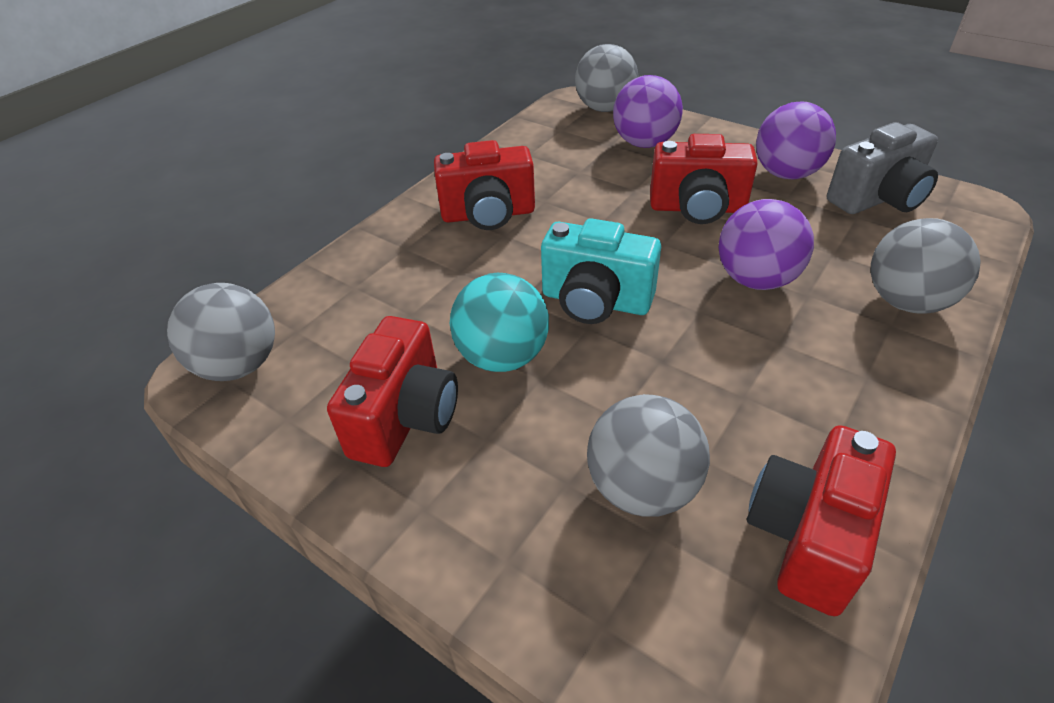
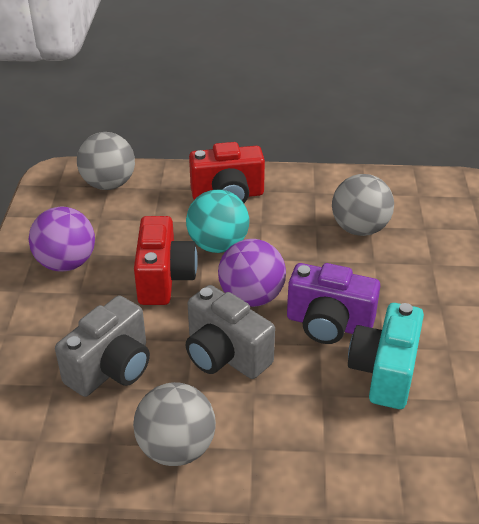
grey ball: [167,283,275,381] [575,44,639,112] [587,394,710,517] [871,218,981,314] = 4 -> [77,132,135,190] [133,382,216,466] [332,174,394,236] = 3
grey camera: [827,122,938,214] = 1 -> [55,295,150,397] [185,285,275,379] = 2
purple ball: [613,75,683,148] [719,199,814,290] [756,102,836,180] = 3 -> [28,207,95,272] [218,239,286,307] = 2
purple camera: none = 0 -> [287,263,380,344] = 1
red camera: [327,316,458,467] [434,140,535,230] [650,134,758,224] [747,425,896,617] = 4 -> [134,216,198,305] [189,142,265,203] = 2

